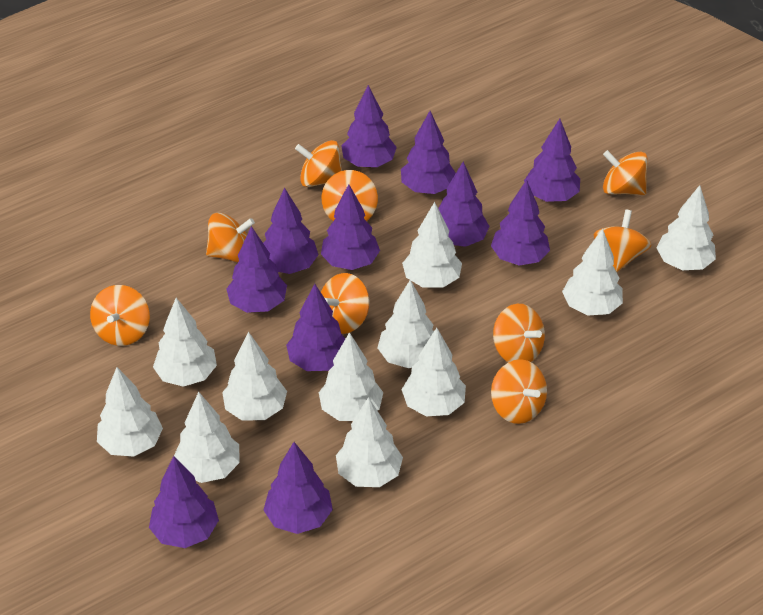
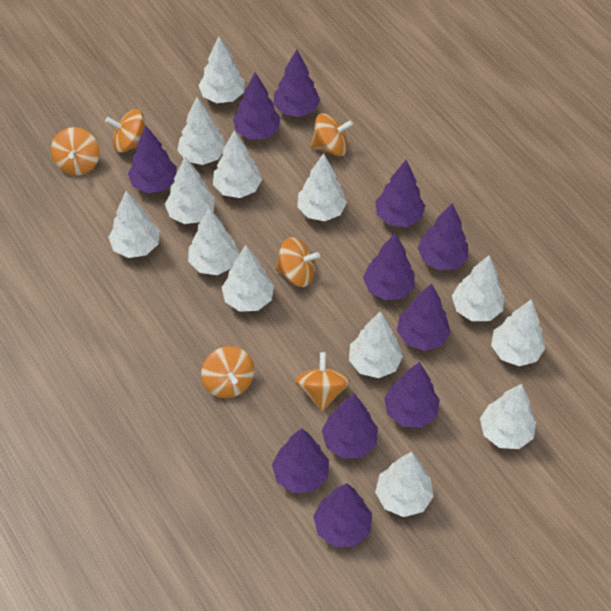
orange spinning top: [90,285,150,346] [206,213,255,262] [295,140,342,187] [321,273,369,334] [322,170,378,221] [491,359,547,424] [493,304,545,362] [593,210,652,272] [603,150,648,195] = 9 -> [51,127,100,175] [105,109,145,153] [201,346,255,398] [275,237,320,287] [295,352,350,411] [310,114,353,156] = 6
white tree: [97,367,163,457] [153,298,217,387] [174,392,240,483] [222,332,287,421] [319,332,383,421] [336,397,403,487] [377,280,434,368] [401,328,466,416] [402,202,462,287] [562,229,623,315] [656,185,716,270] = 11 -> [108,190,159,258] [165,157,215,224] [177,97,225,165] [188,208,239,275] [198,36,245,103] [213,130,262,198] [221,245,274,312] [297,153,347,221] [349,311,403,378] [375,452,434,517] [452,255,504,321] [480,384,536,449] [491,299,545,366] = 13

